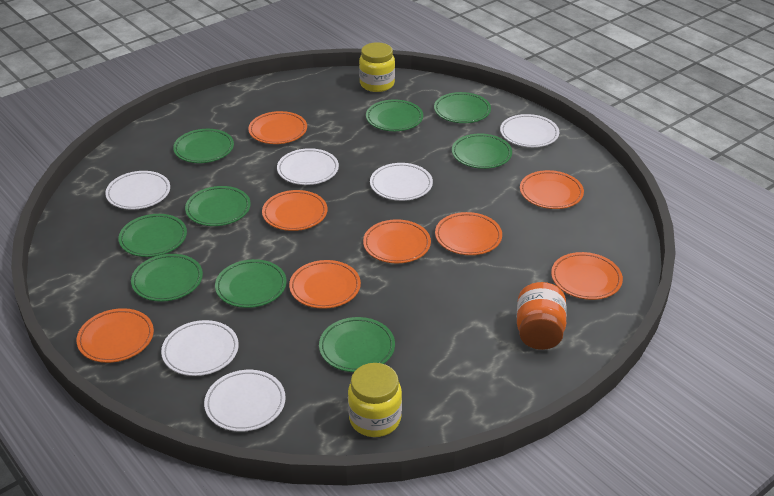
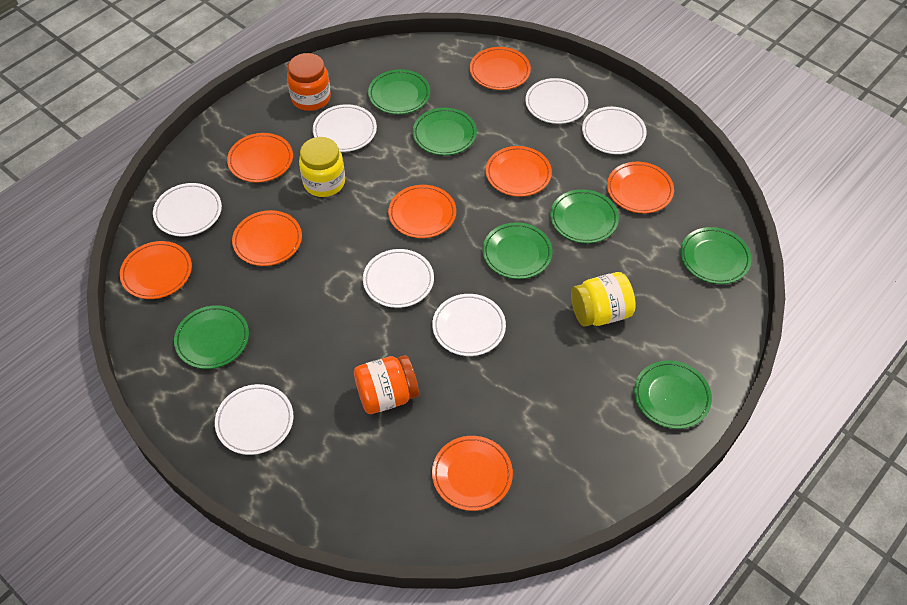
green plate: [118,214,187,257] [131,254,203,302] [173,129,234,163] [185,186,251,226] [215,259,287,308] [319,317,395,372] [366,100,423,131] [434,92,491,123] [452,133,512,169] = 9 -> [174,305,249,369] [368,69,430,114] [413,108,477,155] [483,222,553,279] [550,189,619,243] [634,361,712,429] [680,227,751,284] = 7
orange jar: [517,282,567,350] = 1 -> [287,53,331,111] [354,355,419,414] = 2
white plate: [105,171,170,210] [161,320,239,376] [204,370,286,432] [277,148,339,185] [370,163,433,201] [500,114,559,147] = 6 -> [153,183,222,236] [215,384,293,455] [313,104,377,152] [363,249,434,308] [432,294,506,356] [525,78,588,124] [582,107,647,154] = 7

